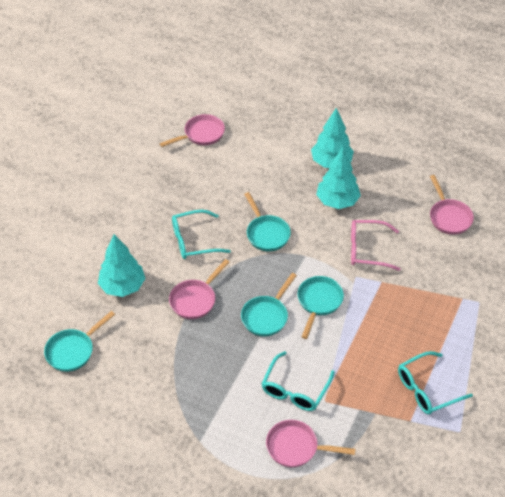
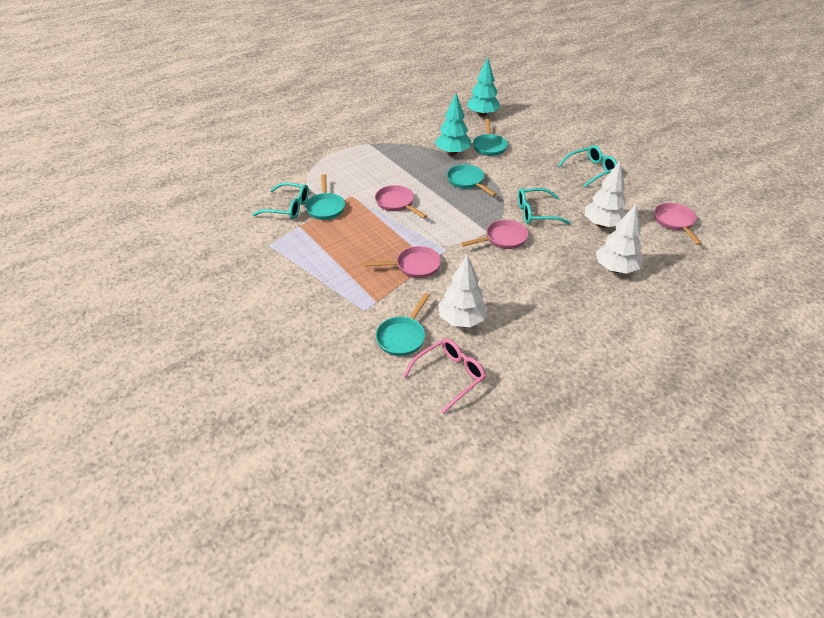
turquoise tree: [98,234,146,297] [311,108,354,168] [316,148,361,209] = 3 -> [435,93,471,155] [467,57,500,117] = 2
white tree: none = 0 -> [438,254,488,327] [585,161,626,228] [596,204,643,273] = 3

